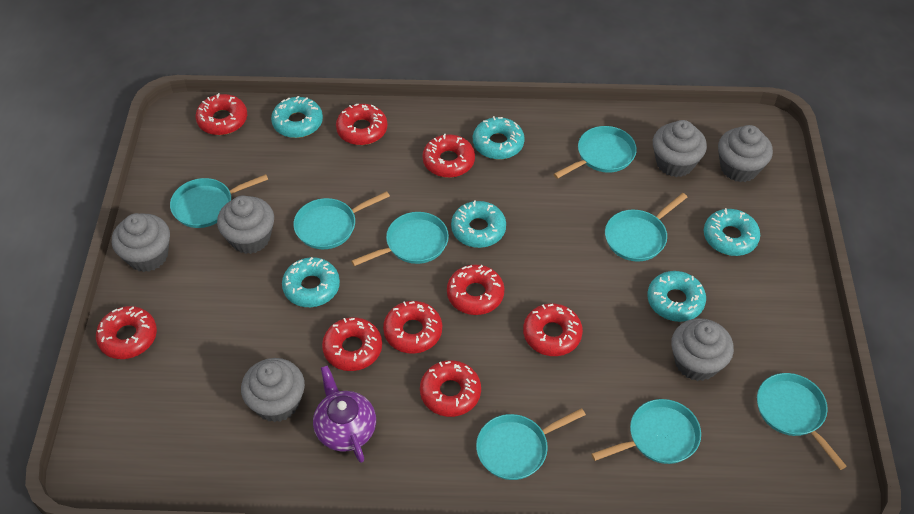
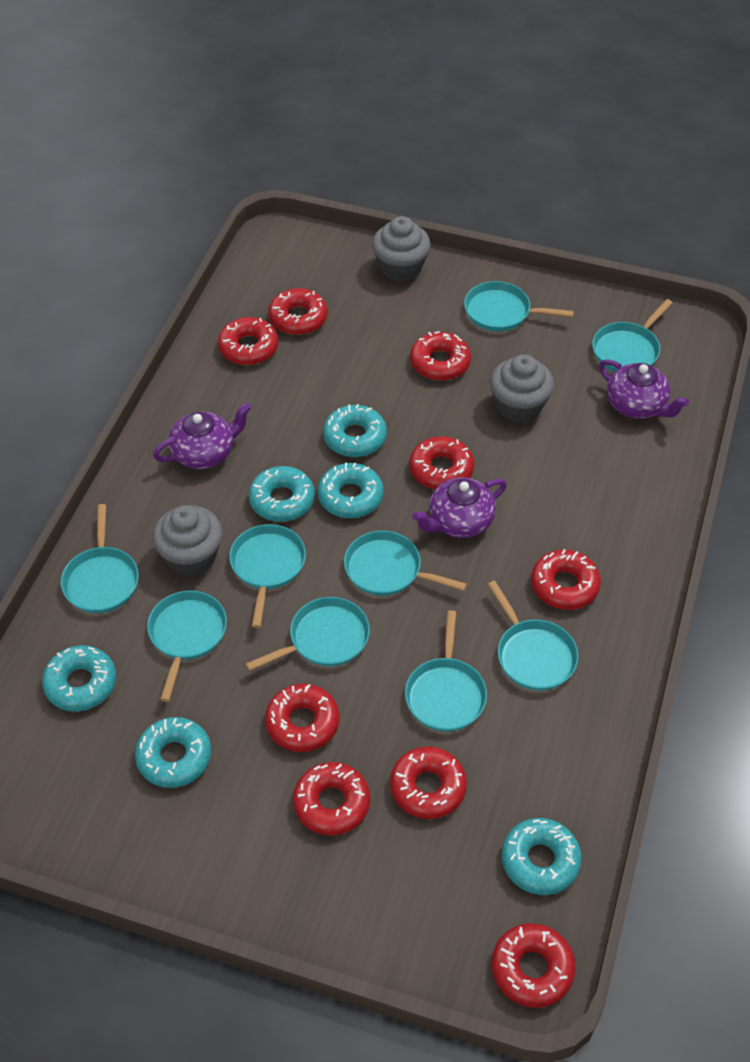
grey cupcake: [112,213,170,272] [217,196,274,254] [241,358,305,422] [653,120,707,177] [671,318,734,381] [718,125,773,182] = 6 -> [153,505,222,576] [372,216,431,282] [490,354,554,423] = 3
purple teapot: [313,366,376,463] = 1 -> [153,402,251,469] [412,477,507,538] [599,359,689,419] = 3
turquoise pan: [170,174,268,228] [293,191,390,249] [351,212,449,266] [476,408,586,480] [553,126,637,179] [591,399,701,464] [605,193,687,262] [757,373,847,470] = 8 -> [61,504,139,613] [147,590,227,702] [229,524,306,628] [246,597,370,671] [344,531,467,596] [405,610,487,732] [464,281,574,331] [487,581,579,691] [592,299,672,372] = 9

